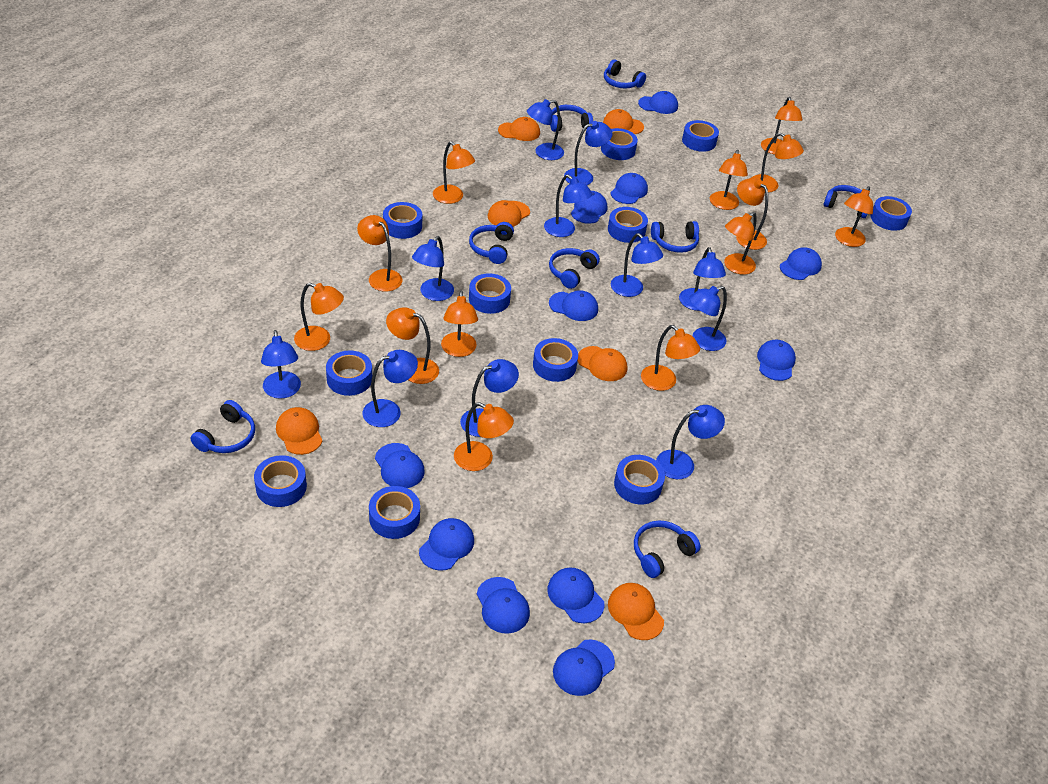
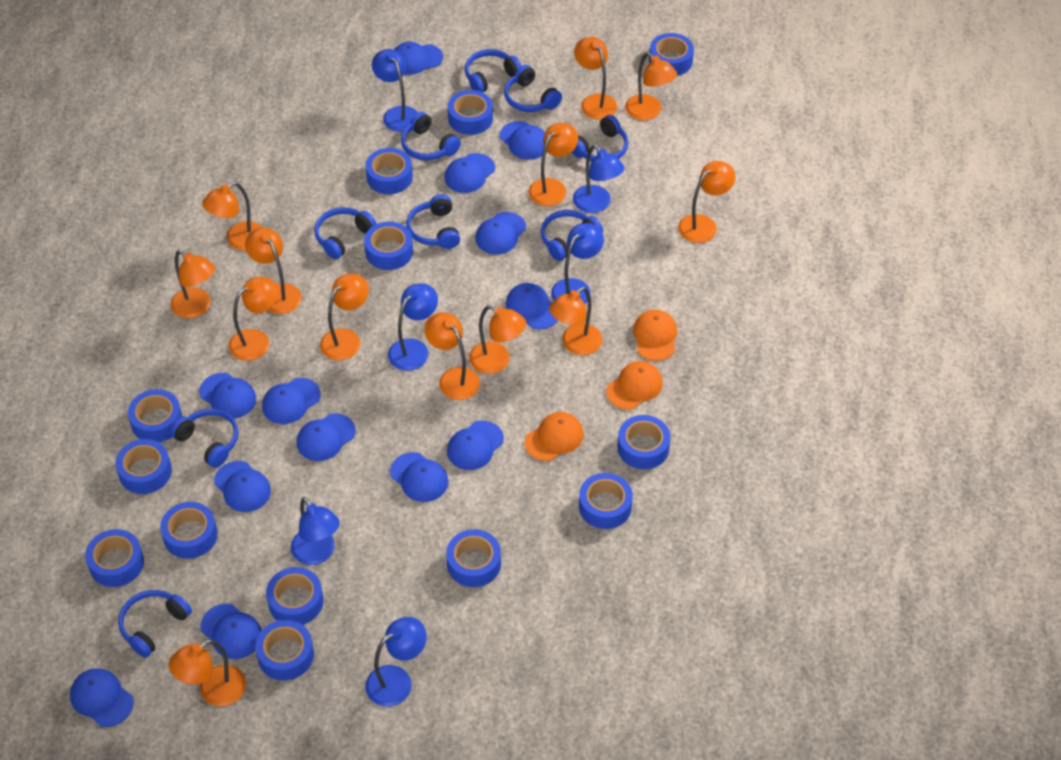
blue cap: [375,443,425,488] [419,518,474,571] [477,577,530,634] [547,568,605,623] [549,290,598,321] [553,639,615,696] [571,191,607,224] [611,173,648,204] [638,91,678,114] [757,339,796,381] [780,247,822,280] = 11 -> [70,668,134,727] [199,373,256,418] [200,603,262,659] [214,461,271,512] [262,378,321,424] [297,413,356,461] [390,452,448,502] [394,42,443,75] [444,153,495,193] [447,421,504,470] [475,212,526,254] [500,121,547,160] [506,283,558,329] = 13
blue headphones: [190,400,255,453] [469,222,514,264] [549,248,600,289] [550,105,593,132] [604,60,646,88] [634,520,701,578] [651,221,699,253] [824,185,867,218] = 8 -> [118,590,192,658] [170,409,238,468] [314,207,377,259] [401,112,461,160] [406,194,460,249] [465,49,522,92] [504,65,562,112] [541,210,603,261] [572,115,628,161] = 9
blue lamp: [261,330,301,399] [363,350,418,427] [412,236,454,301] [460,359,519,437] [527,99,564,160] [544,175,592,237] [564,121,612,185] [611,233,663,297] [656,405,725,479] [679,247,726,311] [689,286,727,351] = 11 -> [291,497,340,565] [365,617,427,707] [372,49,418,132] [388,283,438,371] [551,223,604,304] [573,145,625,213] = 6
blue tape: [254,455,307,507] [326,350,372,396] [369,486,420,539] [383,202,422,239] [469,273,511,314] [533,338,578,382] [601,128,638,160] [608,207,648,243] [614,455,665,504] [682,120,719,152] [870,196,912,231] = 11 -> [85,529,144,587] [115,439,172,494] [128,389,182,442] [160,502,218,559] [255,620,314,681] [266,567,324,625] [364,222,413,270] [365,148,413,194] [446,529,501,587] [448,90,493,135] [579,473,633,529] [618,415,670,469] [649,33,694,76] = 13
orange cap: [276,407,322,455] [488,200,530,227] [498,117,540,141] [578,346,627,381] [603,109,644,134] [608,583,664,640] = 6 -> [525,412,584,461] [606,361,663,410] [633,310,677,361] = 3

